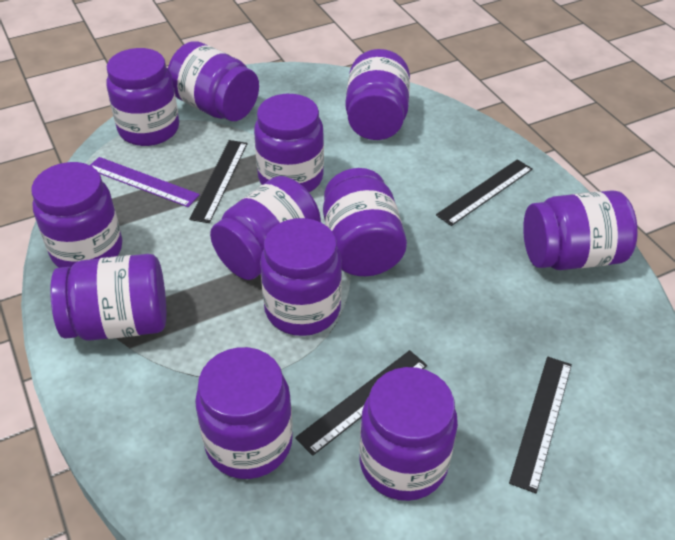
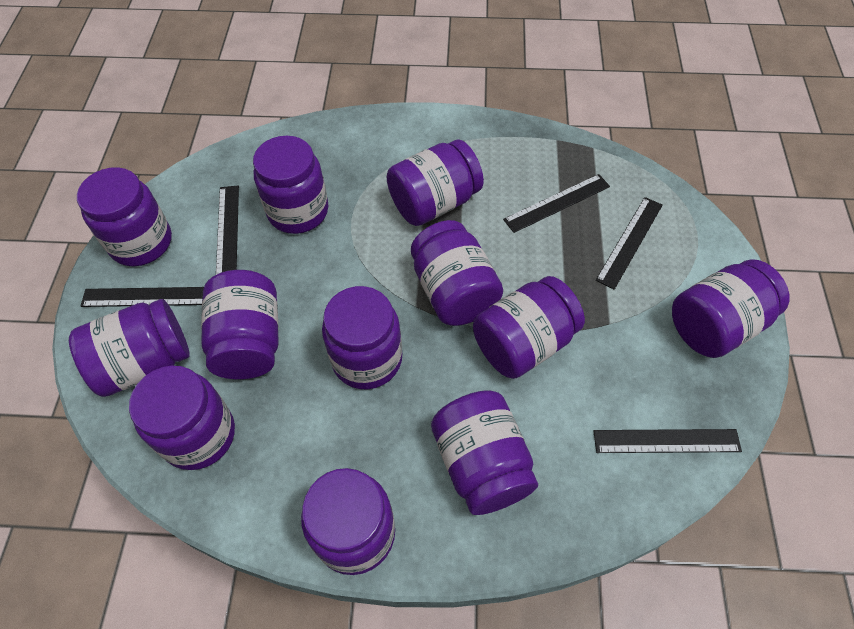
black ruler: [189,140,248,223] [295,350,427,456] [436,159,533,226] [509,357,572,493] = 4 -> [81,287,204,307] [216,185,239,275] [503,174,610,233] [593,429,742,453] [596,197,663,290] = 5
purple ruler: [90,157,200,207] = 1 -> none = 0

